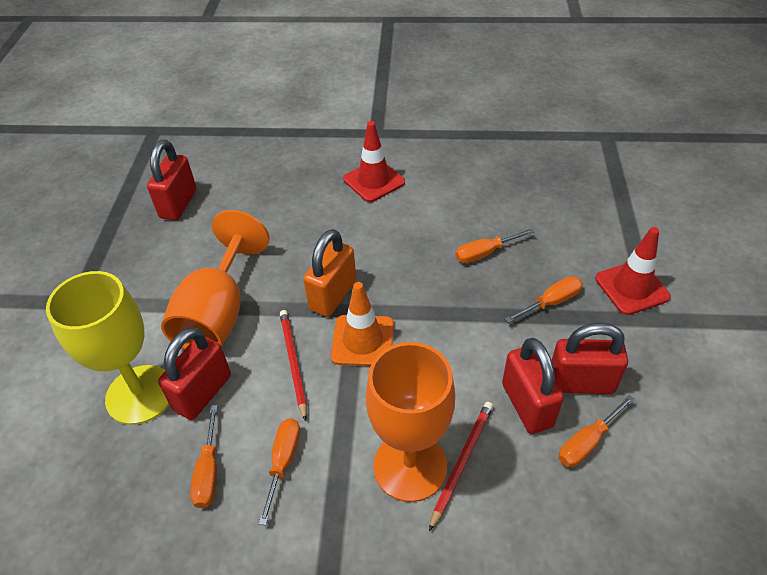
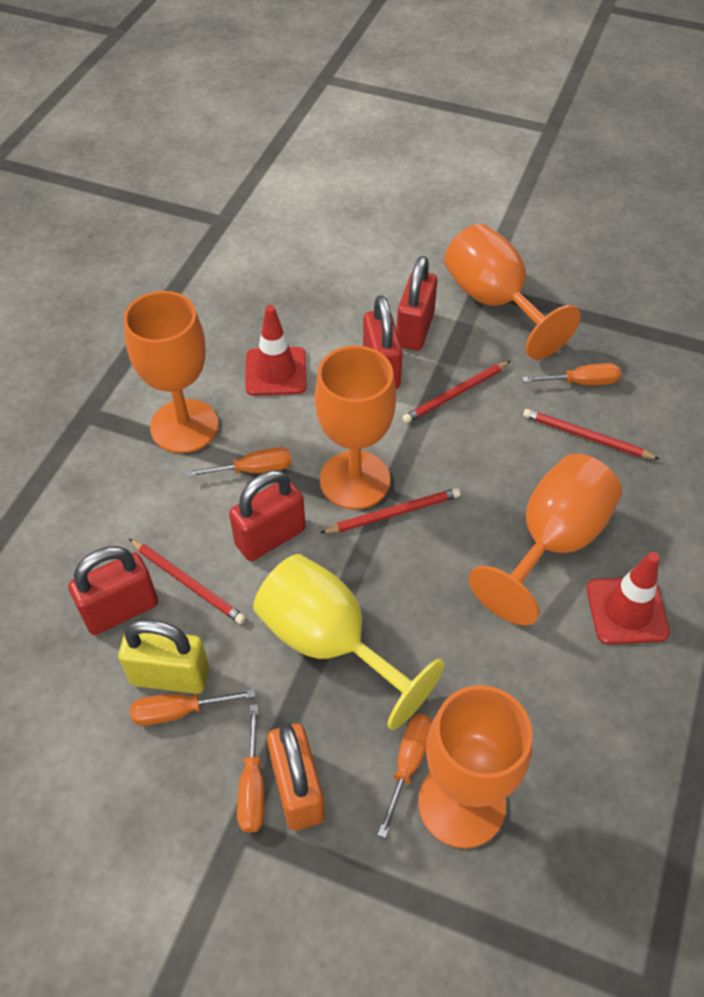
orange goblet: [161,210,269,350] [366,342,455,502] = 2 -> [123,291,218,453] [315,346,396,510] [418,685,532,849] [444,224,580,360] [468,454,622,625] = 5
orange traffic cone: [331,282,394,366] = 1 -> none = 0
red pencil: [280,310,307,421] [429,402,493,531] = 2 -> [129,539,246,624] [320,488,460,533] [402,361,510,423] [523,409,659,459] = 4
yellow padlock: none = 0 -> [118,619,209,694] = 1

